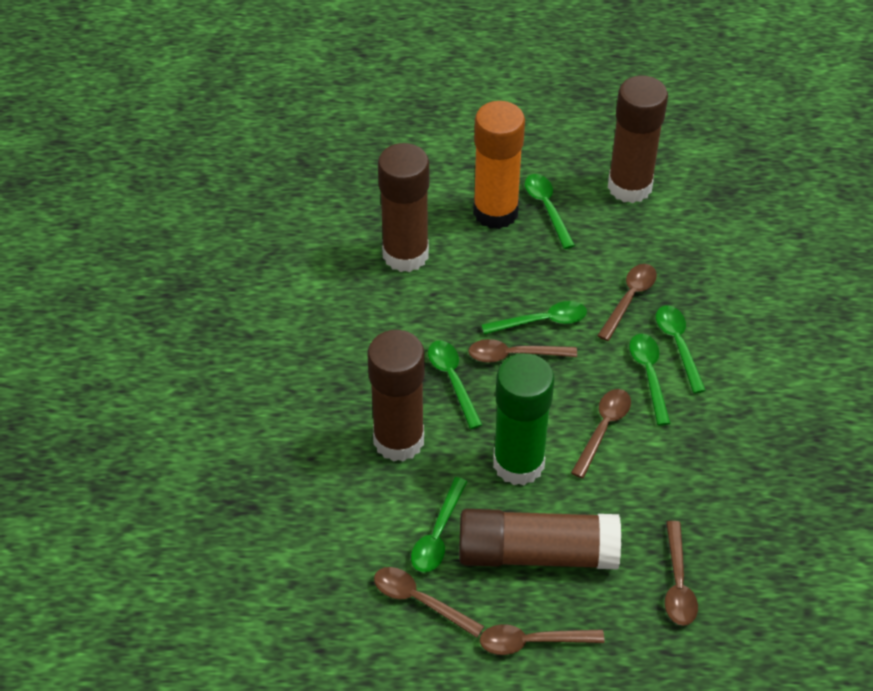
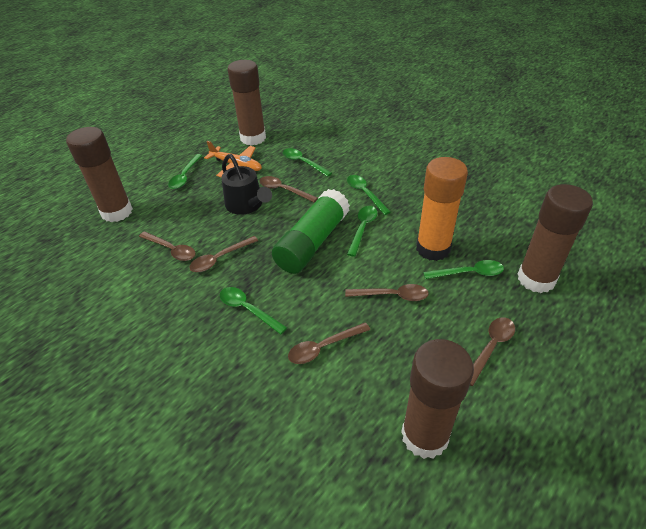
black watering can: none = 0 -> [221,154,272,215] = 1
orange plane: none = 0 -> [204,141,262,178] = 1

